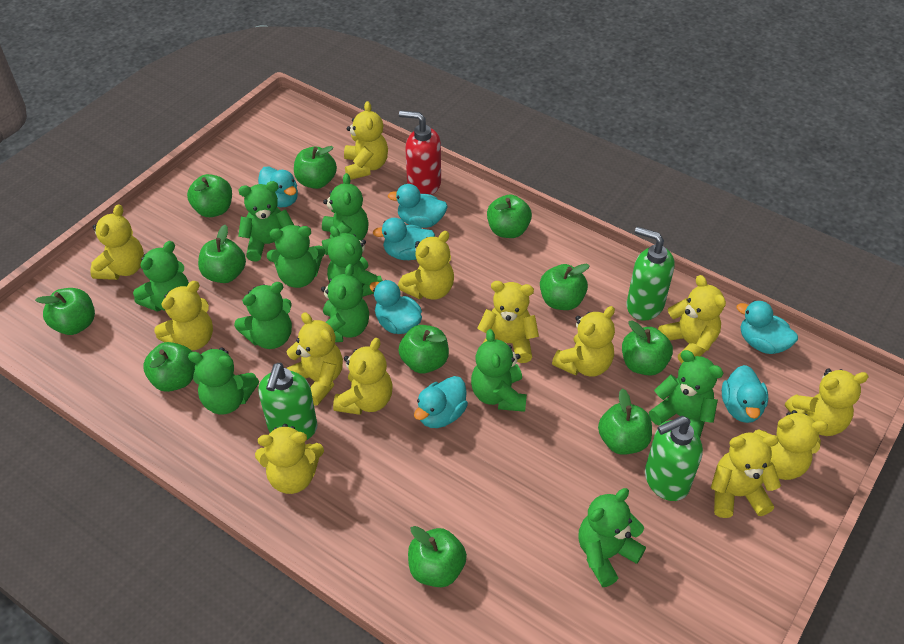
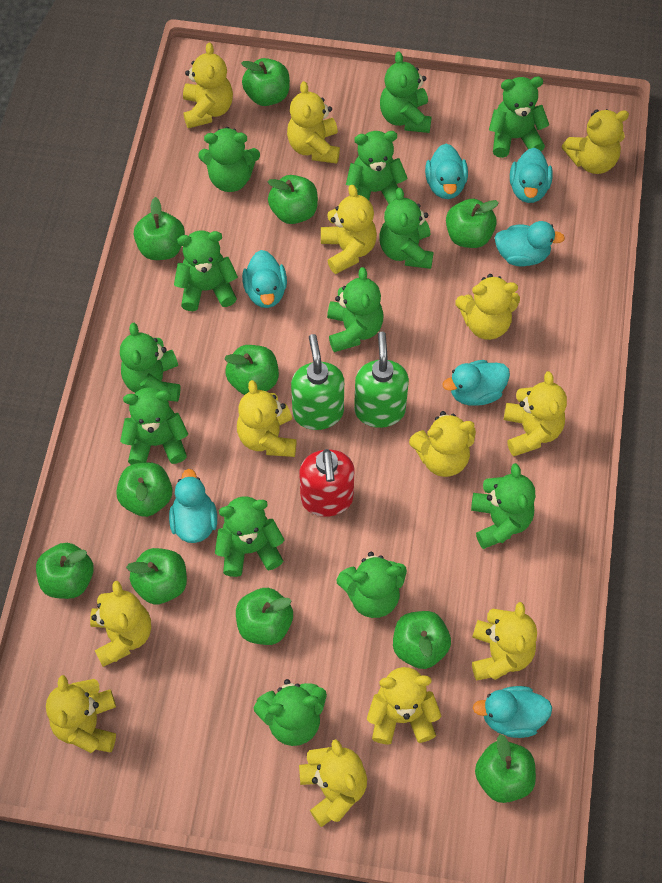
green soap dispenser: [258,363,318,440] [626,227,675,321] [645,416,703,501] = 3 -> [291,334,344,430] [354,332,409,428] = 2
green teddy bear: [133,241,189,312] [188,347,259,414] [234,282,292,349] [238,181,294,261] [267,225,325,288] [321,264,369,342] [322,173,369,255] [327,226,383,297] [471,329,527,412] [578,488,646,587] [649,350,723,438] = 11 -> [120,323,181,402] [120,388,188,465] [174,231,238,311] [198,127,260,192] [215,496,285,577] [254,679,327,746] [327,267,384,352] [336,552,407,618] [346,131,408,204] [379,188,434,269] [380,52,432,133] [471,463,535,549] [489,77,549,158] = 13

